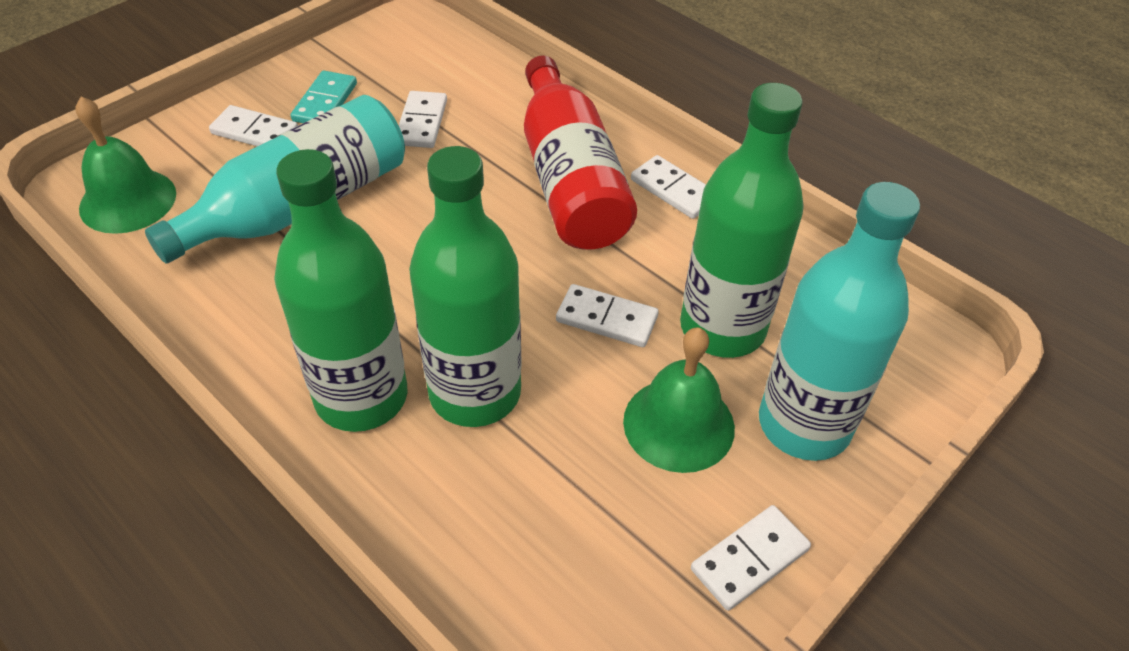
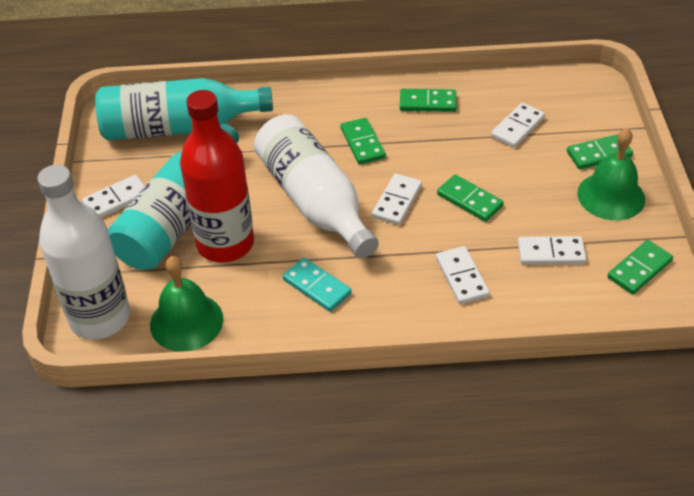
green bottle: [274,149,407,432] [409,146,522,427] [680,83,804,358] = 3 -> none = 0
green domino: none = 0 -> [340,118,386,165] [400,89,457,112] [437,174,504,222] [567,134,633,170] [608,240,673,294] = 5
white bottle: none = 0 -> [38,165,130,339] [254,114,379,259] = 2

